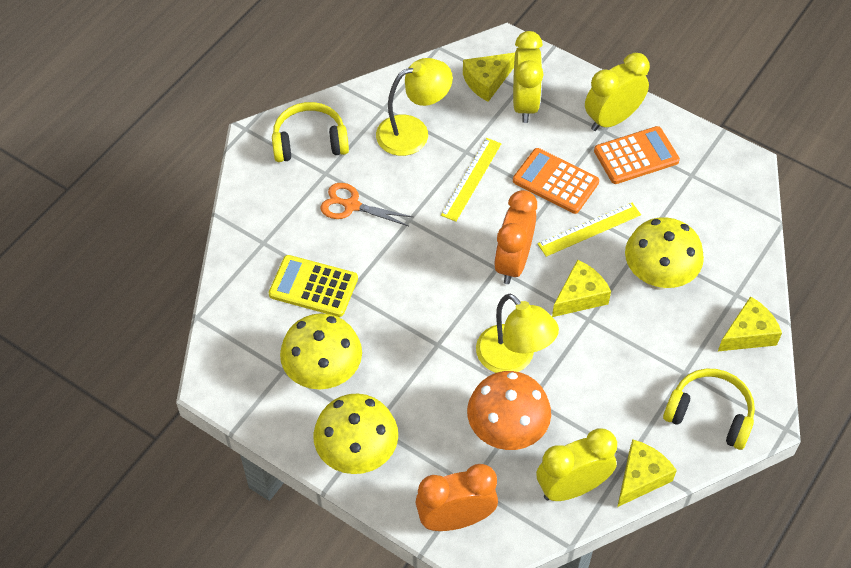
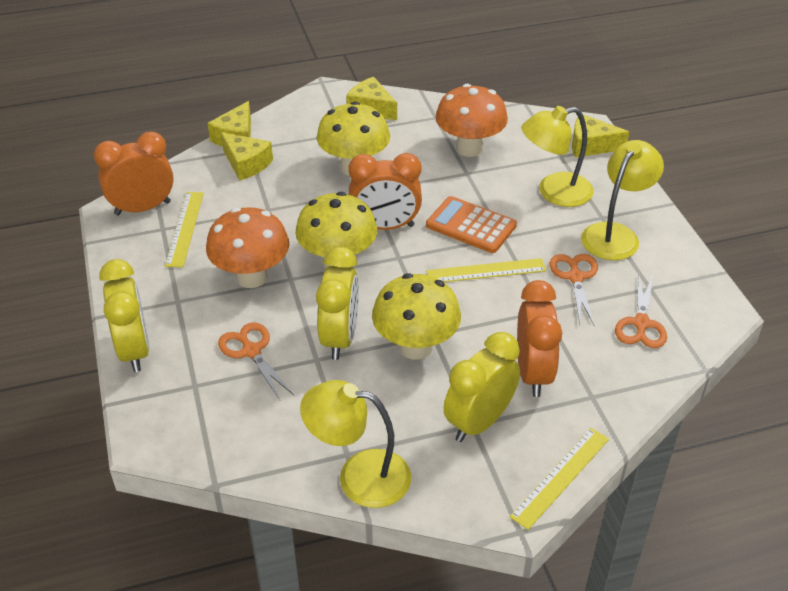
orange calculator: [513,148,599,214] [594,126,680,184] = 2 -> [426,196,517,253] = 1
orange clock: [415,464,498,531] [494,190,537,284] = 2 -> [94,131,174,216] [349,153,422,230] [517,280,562,397] = 3
orange mushroom: [467,371,551,450] = 1 -> [206,207,289,288] [436,84,508,157] = 2
orange scissors: [321,183,413,226] = 1 -> [218,322,294,400] [550,254,598,325] [615,273,667,348] = 3
yellow calculator: [269,255,358,317] = 1 -> none = 0
yellow headphones: [272,102,349,162] [663,369,755,450] = 2 -> none = 0
yellow lamp: [376,58,453,156] [476,293,559,373] = 2 -> [300,380,411,508] [521,106,594,207] [581,140,664,260] = 3
yellow ruler: [441,138,501,222] [537,203,641,257] = 2 -> [165,192,204,267] [426,258,546,282] [509,428,609,530] = 3

